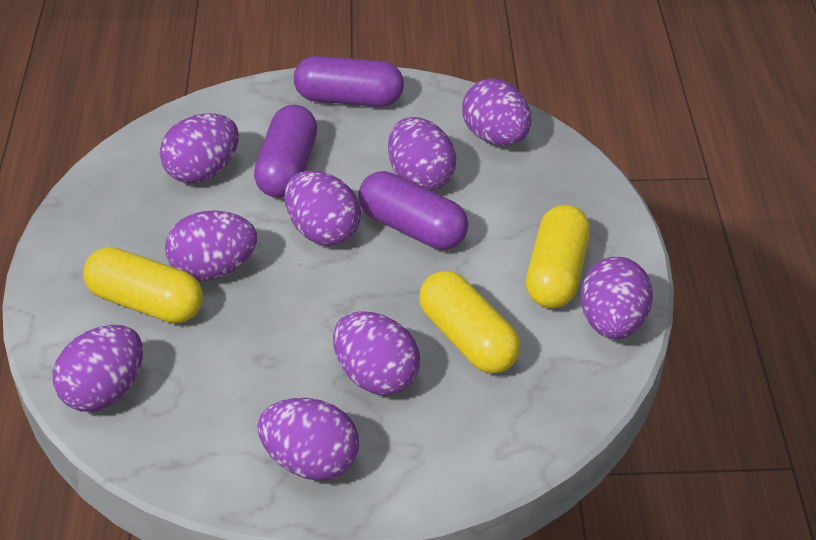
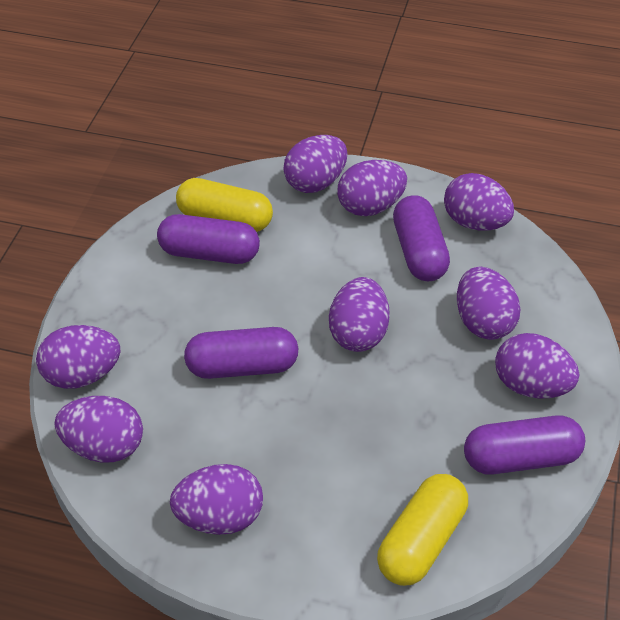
purple capsule: [254,105,317,198] [294,56,404,107] [358,171,468,250] = 3 -> [157,214,260,264] [184,327,298,379] [393,195,450,281] [464,415,585,475] = 4
yellow capsule: [83,247,203,323] [419,271,521,374] [526,205,590,308] = 3 -> [176,178,273,232] [377,474,468,586] = 2

